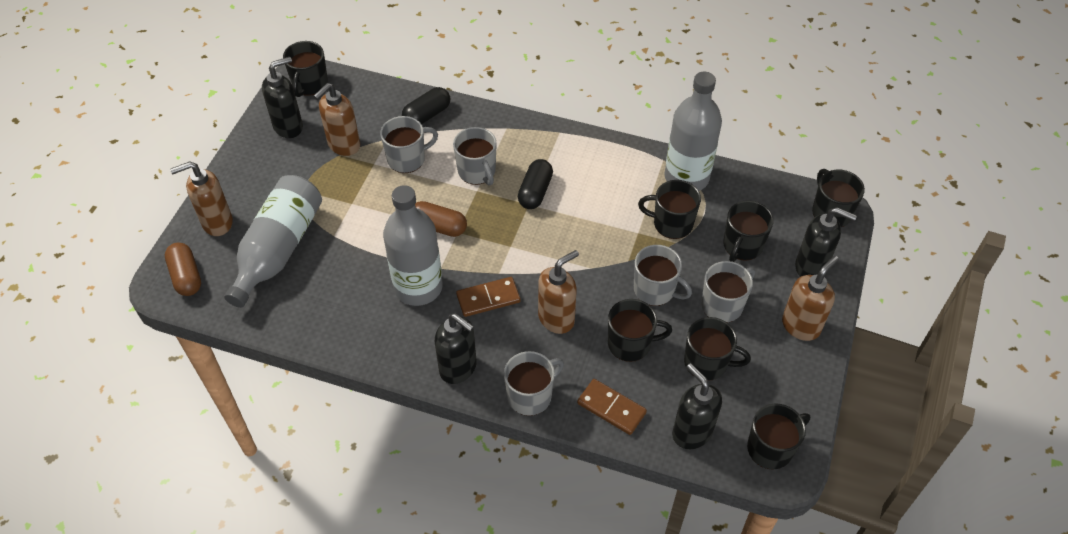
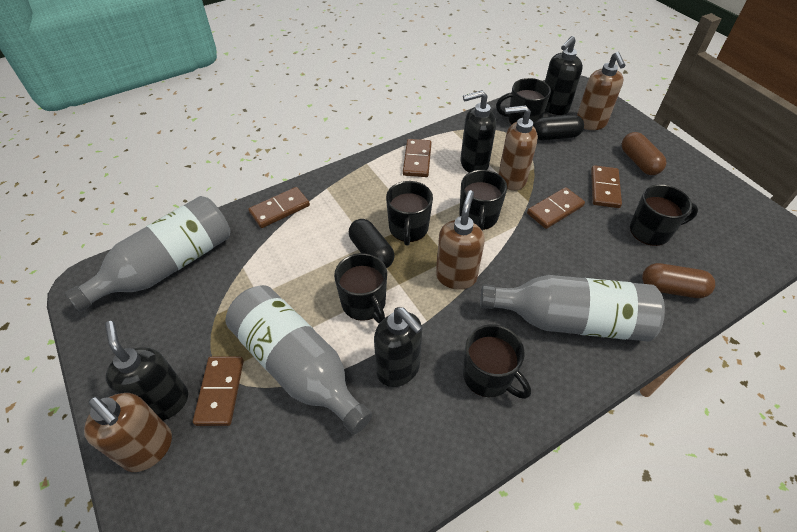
black mug: [283,41,328,97] [608,299,672,362] [638,180,701,239] [684,317,751,381] [723,201,774,262] [747,404,810,470] [812,169,865,227] = 7 -> [334,253,387,323] [386,181,433,246] [459,170,507,231] [463,324,531,399] [496,78,551,125] [630,184,698,246] = 6
brown domino: [456,277,520,317] [577,379,647,435] = 2 -> [193,356,244,426] [248,187,310,228] [403,139,432,177] [527,187,585,229] [591,165,622,208] = 5
grey mug: [380,116,438,173] [453,127,497,186] [504,351,564,416] [634,245,692,306] [701,261,755,323] = 5 -> none = 0

